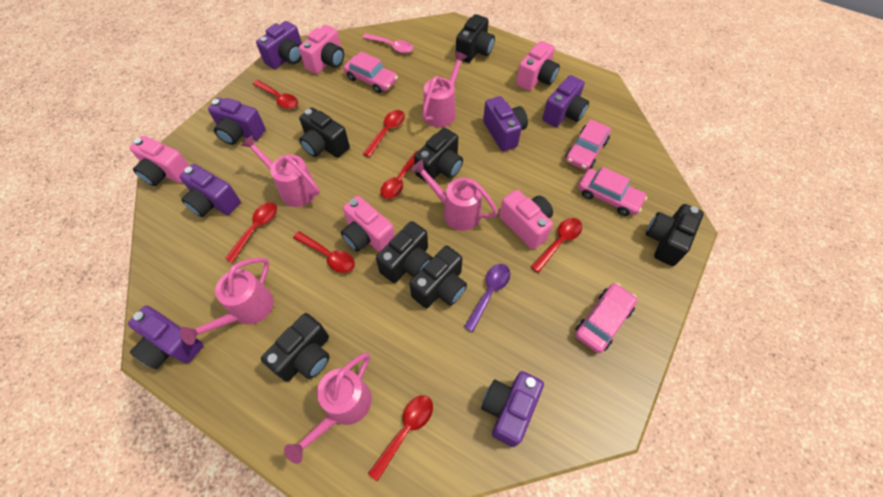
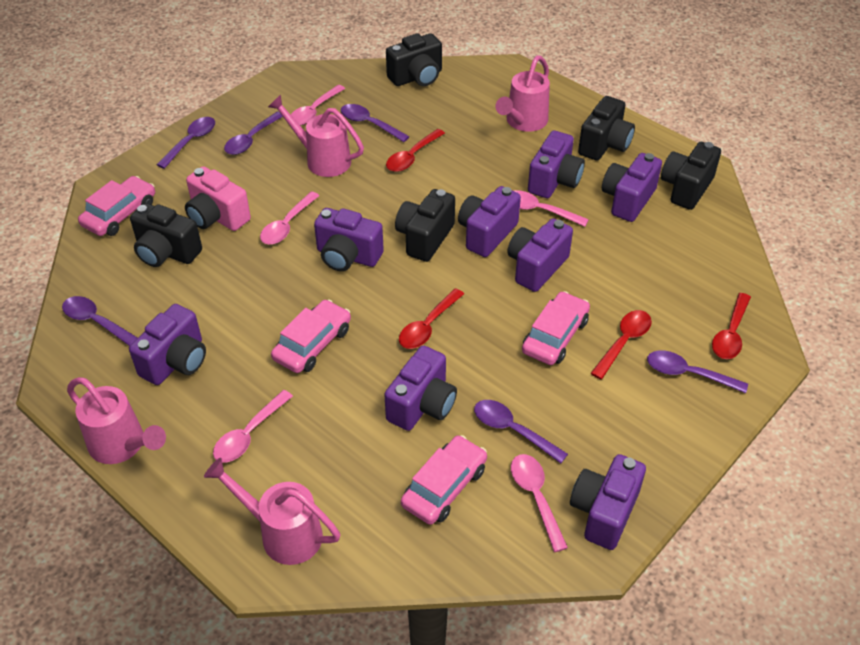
black camera: [261,313,330,382] [299,107,350,158] [376,221,433,283] [409,246,467,308] [414,128,463,182] [456,14,495,63] [646,204,704,266] = 7 -> [130,203,202,267] [386,33,442,86] [395,189,455,262] [578,96,635,161] [661,142,721,210] = 5
pink camera: [130,136,190,186] [299,25,344,74] [341,196,395,252] [499,190,553,250] [516,41,560,91] = 5 -> [185,166,251,231] = 1
pink spoon: [362,33,414,53] = 1 -> [213,390,293,463] [260,192,319,245] [291,85,345,125] [511,454,568,552] [515,190,589,227] = 5
pink watering can: [180,257,274,345] [241,135,320,207] [284,353,372,464] [411,160,498,231] [422,51,468,127] = 5 -> [67,377,166,464] [204,458,340,565] [268,94,364,177] [496,55,550,132] = 4
purple camera: [128,306,203,369] [180,164,241,217] [208,98,266,145] [256,21,302,69] [481,371,544,447] [483,96,528,151] [542,75,589,127] = 7 -> [129,304,206,385] [314,208,384,271] [384,345,457,431] [458,186,521,257] [507,218,573,292] [528,130,585,198] [570,454,646,550] [602,153,662,222] = 8
purple spoon: [464,264,510,332] = 1 -> [62,296,138,346] [157,117,215,169] [224,111,283,155] [341,104,410,142] [474,400,568,463] [647,350,748,393] = 6
red spoon: [225,202,277,263] [253,80,298,109] [293,231,355,273] [363,110,405,157] [368,395,433,482] [380,151,418,199] [531,218,582,273] = 7 -> [386,129,445,172] [399,288,464,349] [591,310,652,380] [712,293,751,359] = 4

